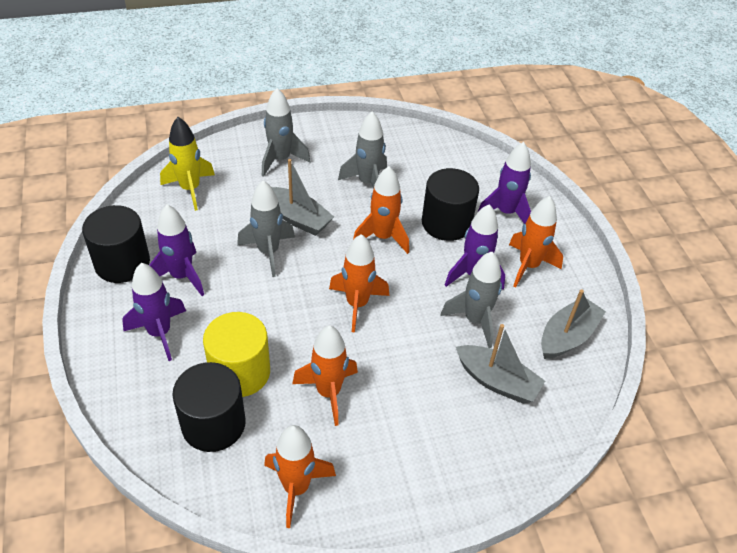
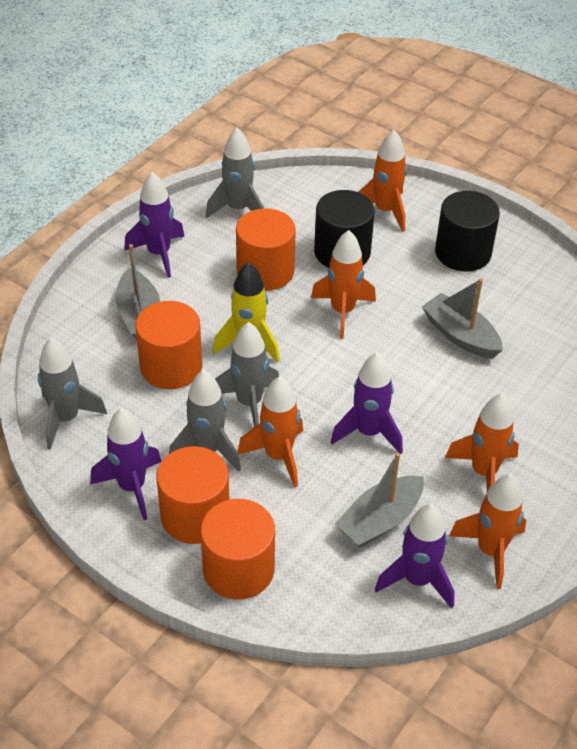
black cylinder: [82,205,150,283] [172,362,246,452] [422,168,479,241] = 3 -> [314,190,375,268] [435,191,500,272] = 2
orange cylinder: none = 0 -> [136,301,202,389] [157,446,229,544] [200,499,275,600] [236,208,296,291] = 4
yellow cylinder: [203,312,270,397] = 1 -> none = 0

